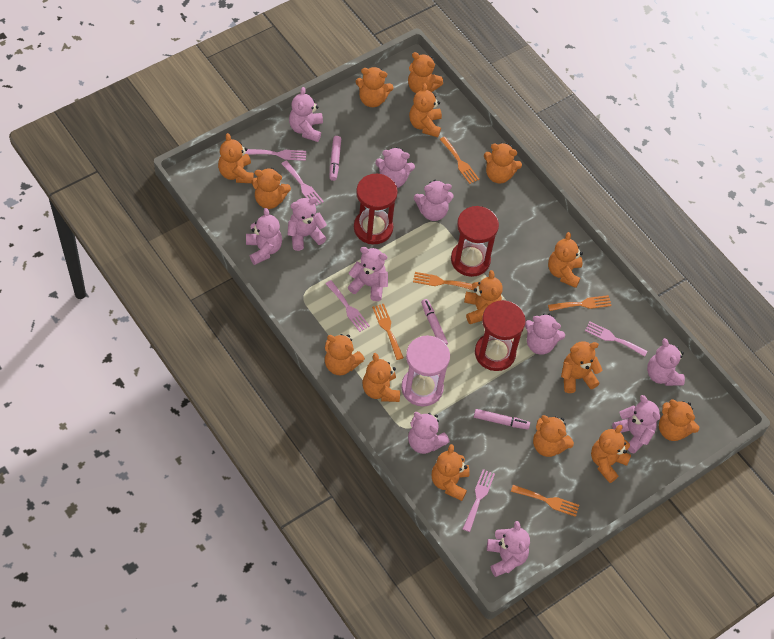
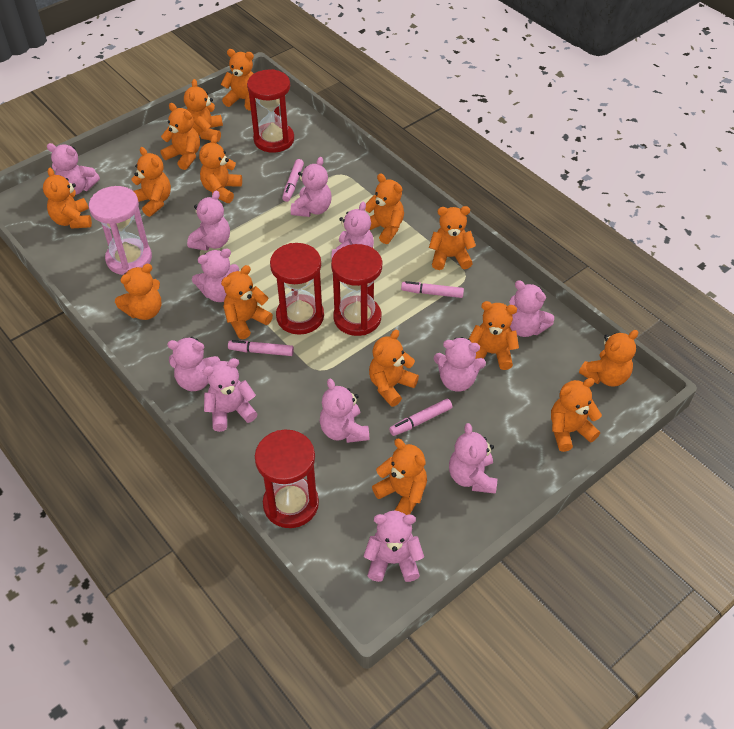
orange fork: [372,304,404,360] [413,272,473,290] [440,137,479,184] [511,485,579,517] [548,295,612,311] = 5 -> none = 0
pink fork: [245,149,306,161] [281,160,324,206] [326,280,370,332] [463,469,495,532] [585,322,647,357] = 5 -> none = 0
pink marker: [330,136,341,181] [421,299,448,345] [474,409,530,429] = 3 -> [228,340,294,356] [282,159,304,202] [389,399,452,436] [401,281,464,298] = 4
pink teddy bear: [246,208,282,265] [287,197,327,251] [289,87,323,142] [348,247,388,301] [375,147,415,188] [408,412,450,454] [414,180,453,221] [487,521,530,577] [525,313,565,355] [612,395,660,454] [647,338,685,386] = 11 -> [47,143,100,195] [167,337,220,391] [187,190,230,251] [192,248,239,302] [203,358,257,432] [291,157,332,217] [320,379,369,443] [331,202,374,260] [364,510,424,582] [434,337,486,391] [449,423,497,494] [509,281,554,337] = 12
red hourglass: [354,174,398,244] [451,206,499,277] [475,300,526,371] = 3 -> [247,69,294,153] [255,430,319,528] [270,243,324,335] [331,244,382,336] = 4

